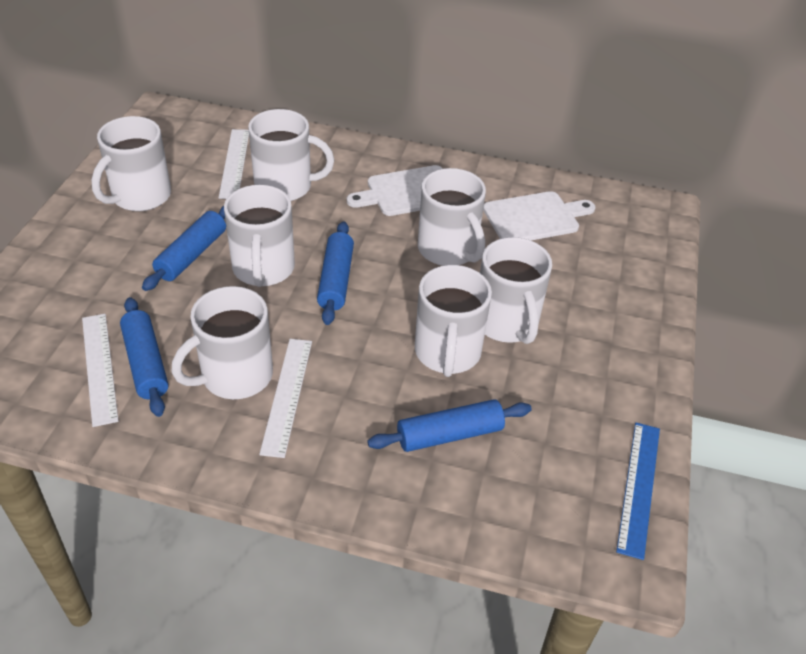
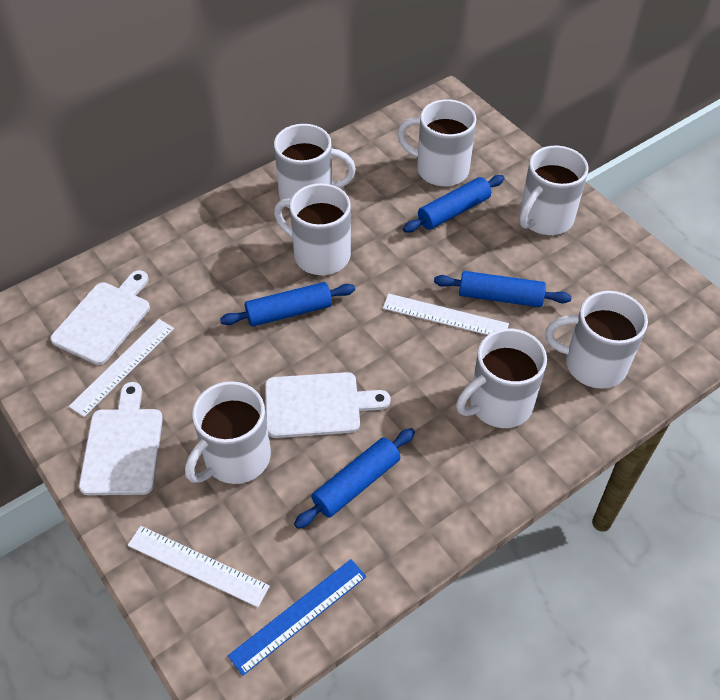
white cutting board: [347,165,443,216] [483,191,596,240] = 2 -> [50,270,150,365] [79,382,163,495] [265,372,391,438] = 3

